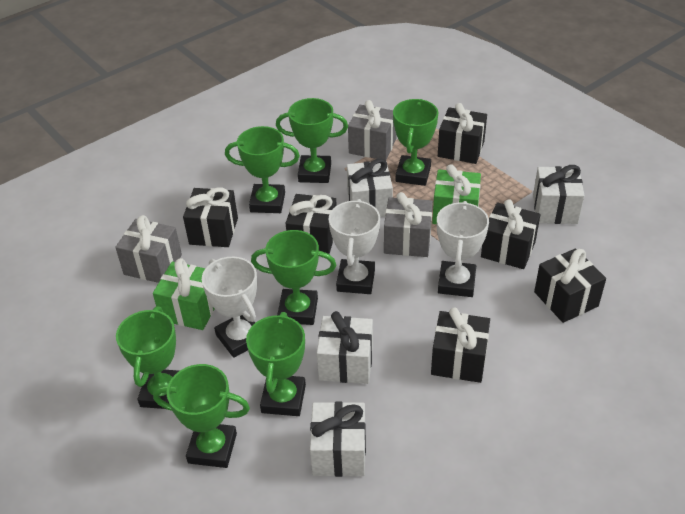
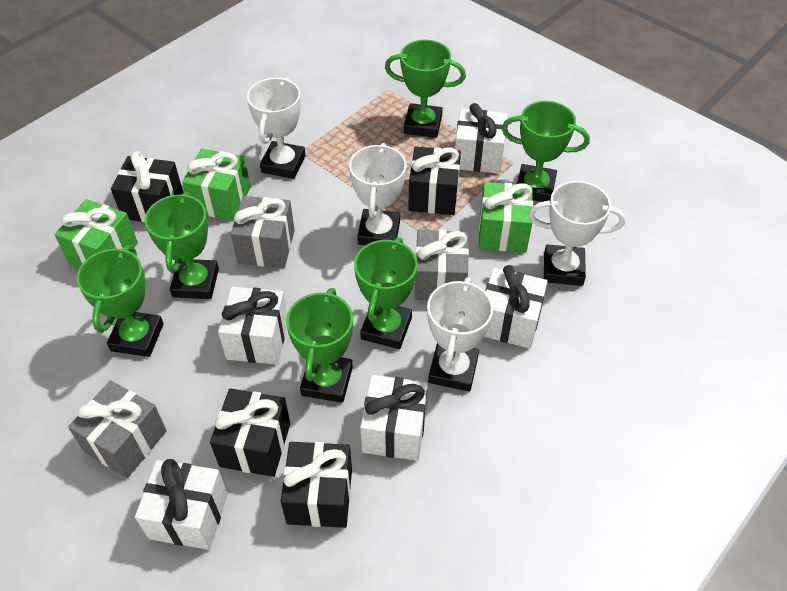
black gift: [183,188,238,247] [286,194,337,254] [431,307,490,383] [438,103,487,164] [481,199,540,269] [534,248,606,323] = 6 -> [111,151,183,222] [210,388,290,477] [281,442,352,528] [408,147,461,215] = 4
green gift: [153,258,214,330] [432,164,481,224] = 2 -> [55,199,138,268] [182,149,251,220] [479,182,533,252] = 3
green trophy: [116,306,179,409] [153,364,250,468] [225,126,300,213] [246,312,306,416] [251,230,336,325] [276,98,348,183] [393,99,438,186] = 7 -> [76,245,164,357] [145,192,219,299] [286,288,353,403] [354,237,418,349] [385,40,466,138] [502,101,590,202] = 6
white gift: [310,402,366,477] [317,311,373,384] [347,159,393,217] [533,165,585,224] = 4 -> [135,459,228,550] [218,287,287,364] [360,375,428,461] [455,103,507,174] [484,265,548,348] = 5
white trophy: [202,257,257,358] [329,199,380,294] [437,201,489,297] = 3 -> [247,77,306,179] [349,143,407,245] [427,277,493,392] [528,181,626,286] = 4

